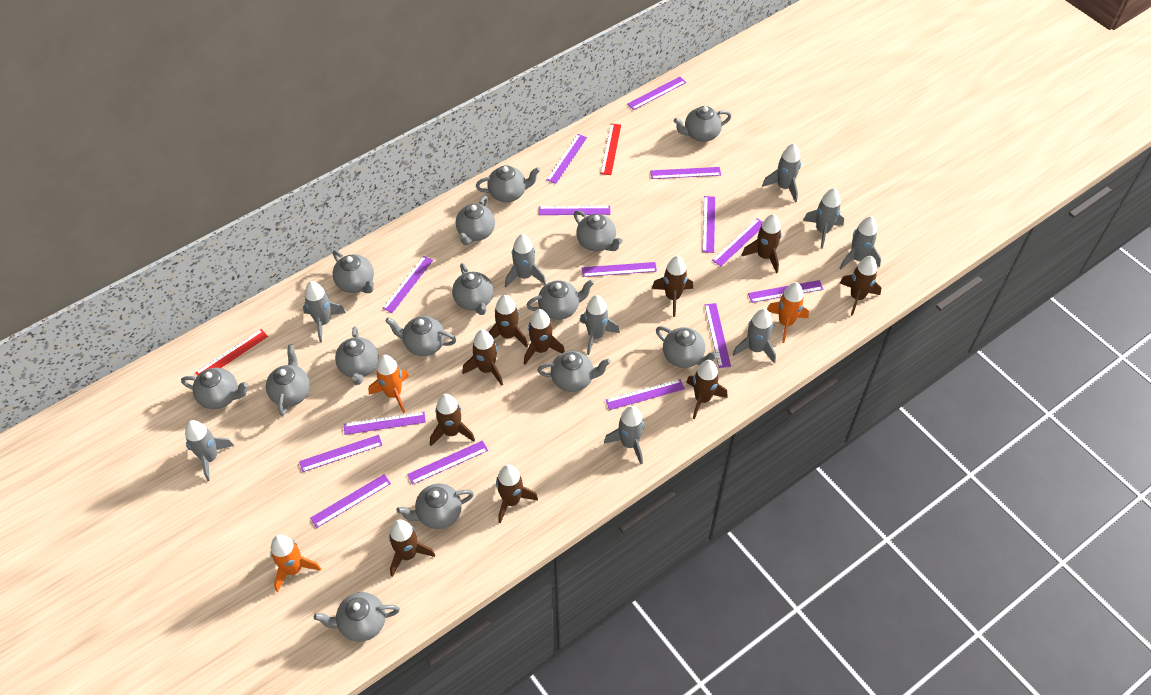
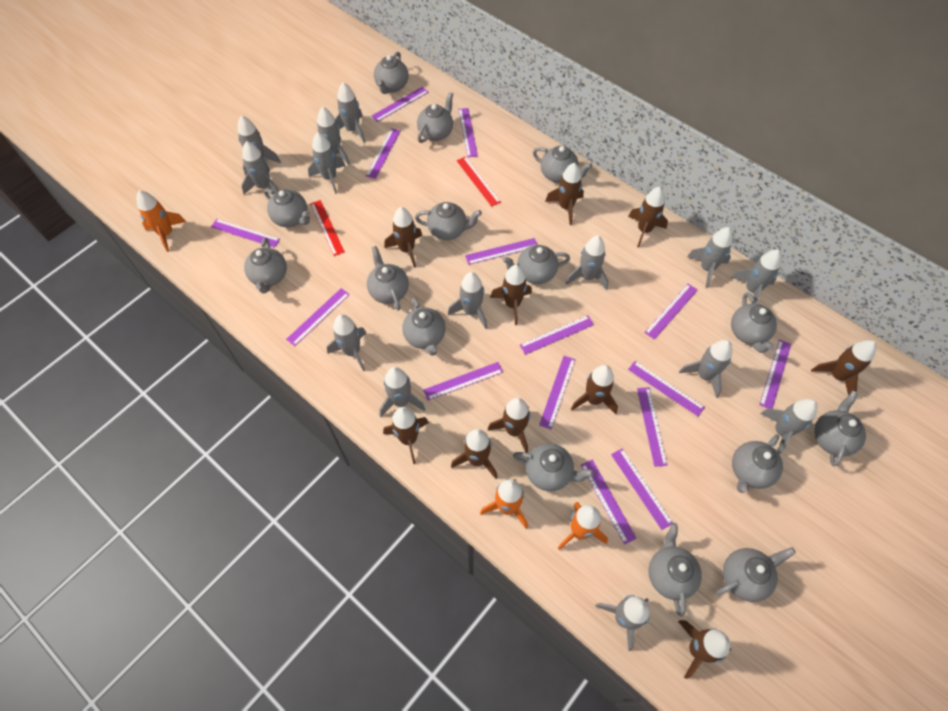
grey rocket: [185,420,234,481] [303,281,346,342] [505,234,546,287] [580,295,620,355] [604,406,645,464] [732,309,776,363] [762,143,801,203] [803,188,844,249] [840,216,881,269] = 9 -> [238,115,281,176] [241,141,279,194] [308,132,345,194] [313,107,350,165] [327,314,366,371] [335,82,365,142] [379,367,425,417] [448,272,487,329] [566,236,608,290] [595,595,650,651] [679,340,732,398] [687,227,733,288] [731,250,782,304] [760,399,817,455] = 14

